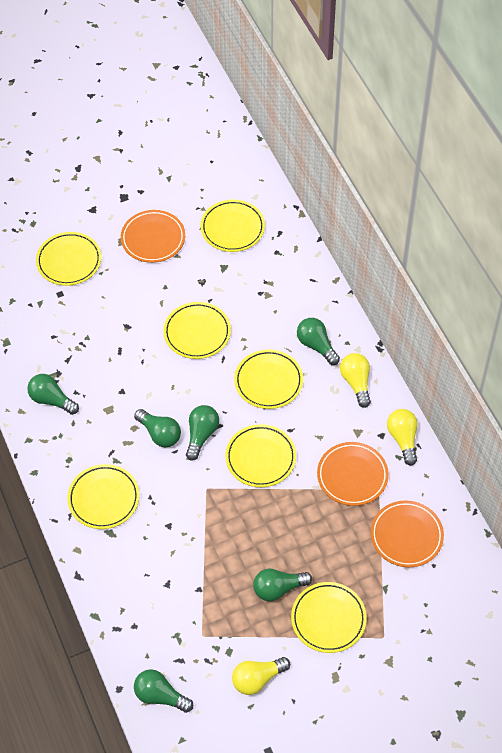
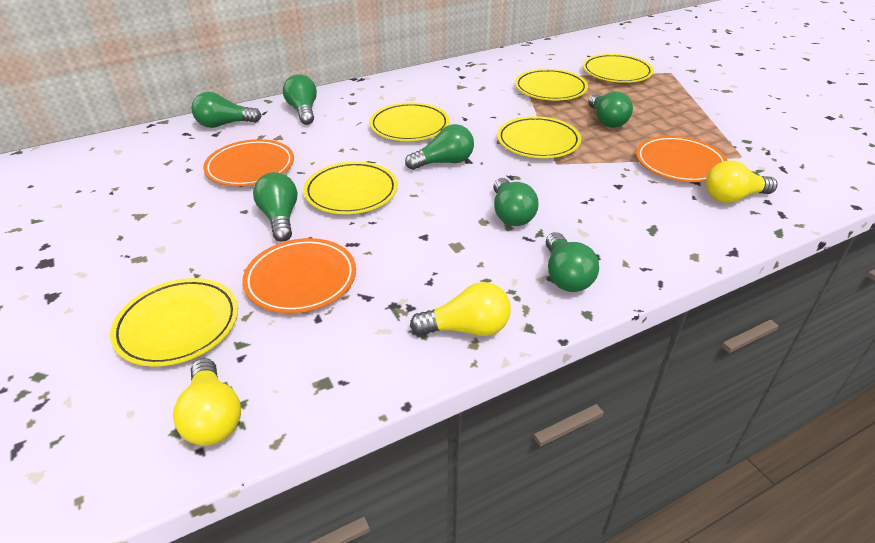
green light bulb: [27,374,79,415] [134,409,181,447] [134,669,193,713] [186,405,219,461] [253,568,312,601] [297,318,340,365] = 6 -> [192,92,261,128] [253,172,297,242] [283,74,317,125] [405,124,474,170] [493,178,538,226] [546,232,599,292] [588,91,633,128] = 7
yellow plate: [36,232,101,286] [67,464,140,529] [164,302,231,359] [200,200,265,252] [225,424,296,487] [234,350,303,409] [291,582,367,653] = 7 -> [110,278,238,367] [303,161,398,214] [369,102,449,141] [497,116,581,158] [515,69,588,100] [583,54,654,83] = 6

